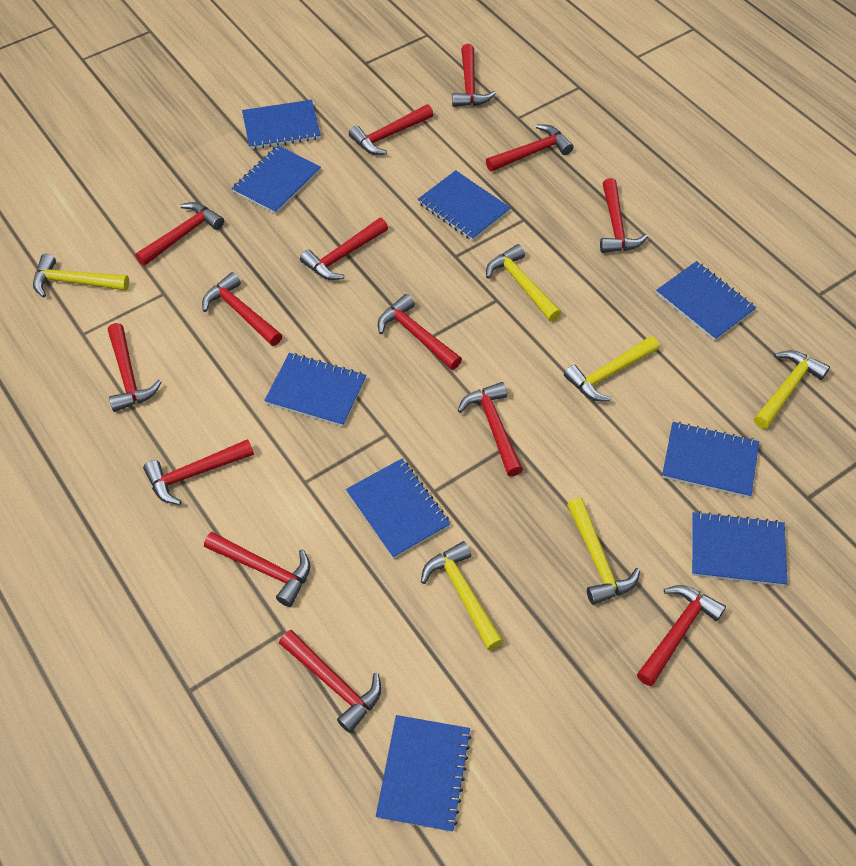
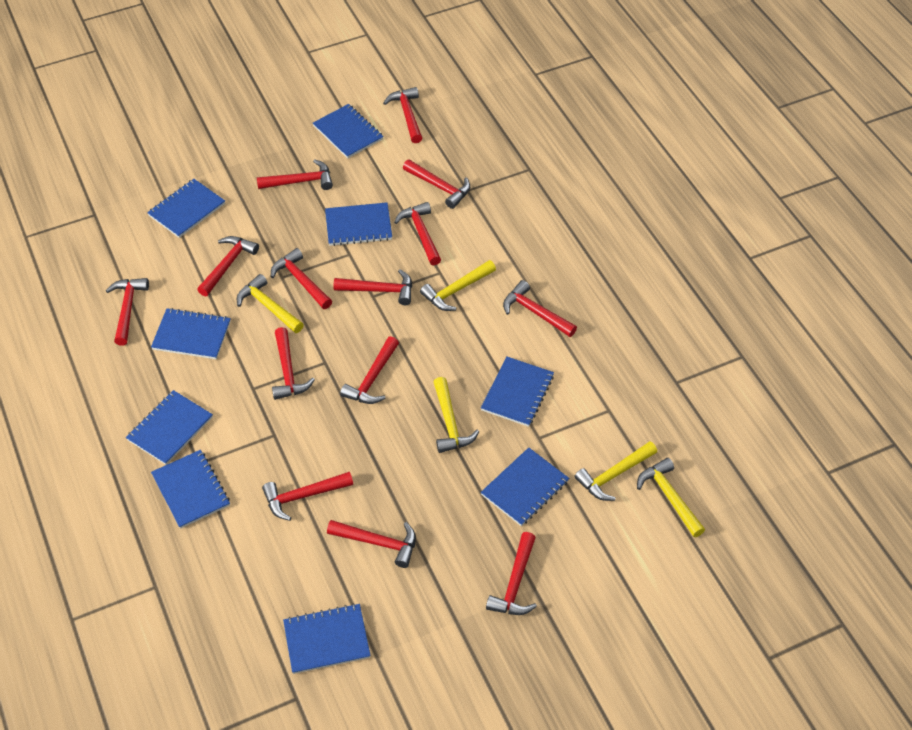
yellow hammer: [33,254,129,298] [421,541,504,650] [486,244,562,322] [564,336,659,401] [567,498,640,605] [754,350,830,429] = 6 -> [237,274,304,333] [420,260,496,311] [434,377,479,453] [574,441,657,501] [637,458,705,537] = 5

